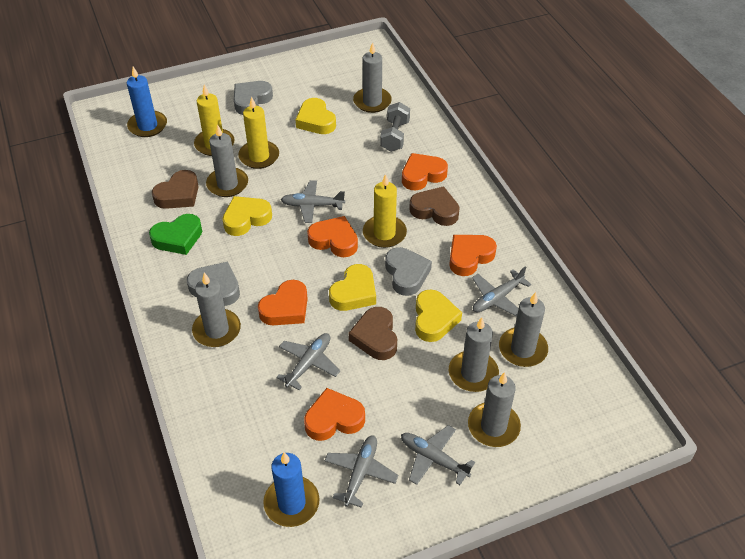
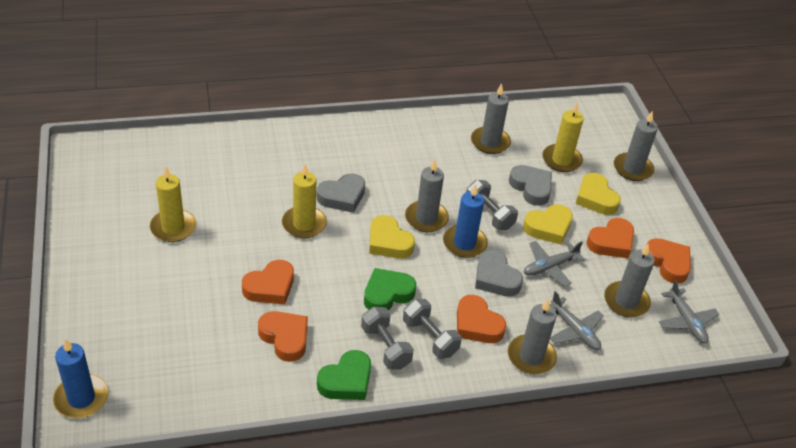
brown heart: [152,170,199,209] [349,307,397,360] [409,186,460,226] = 3 -> none = 0
green heart: [149,214,202,255] = 1 -> [317,350,371,400] [364,268,416,310] = 2
grey candle: [192,273,241,347] [206,124,248,197] [353,42,392,113] [449,317,499,392] [468,372,521,447] [499,292,548,367] = 6 -> [405,159,449,232] [471,83,511,154] [508,299,557,374] [604,243,655,317] [614,111,658,181] = 5
grey dumbbell: [380,102,410,152] = 1 -> [361,307,414,370] [403,299,462,359] [466,180,518,230] = 3
grey plane: [276,333,340,390] [281,180,345,223] [324,435,398,508] [401,425,475,485] [472,266,531,317] = 5 -> [524,241,585,286] [549,291,604,350] [659,280,720,344] = 3
yellow heart: [222,196,272,236] [295,98,336,134] [329,264,376,311] [415,289,462,342] = 4 -> [369,215,415,259] [523,204,573,245] [575,173,621,215] = 3

